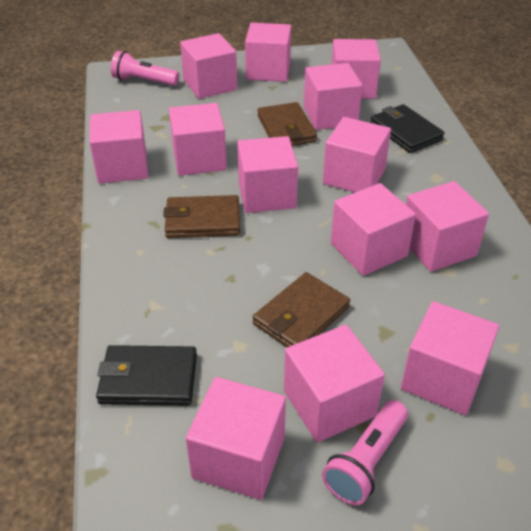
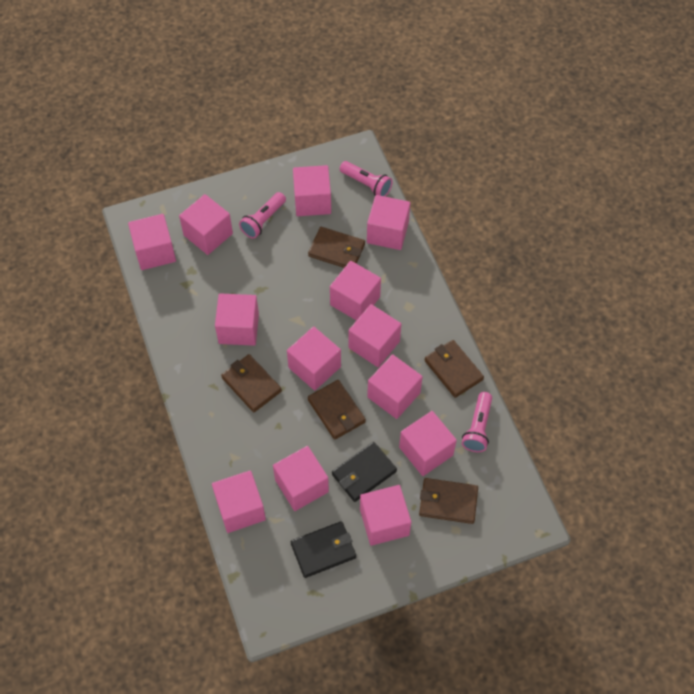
brown wallet: [163,195,240,238] [253,272,350,347] [257,102,317,146] = 3 -> [221,354,282,412] [308,227,365,268] [308,380,366,440] [419,478,478,524] [425,340,484,398] = 5
pink flashlight: [111,51,179,86] [322,400,408,505] = 2 -> [239,192,286,239] [340,161,393,197] [462,392,492,452] = 3

